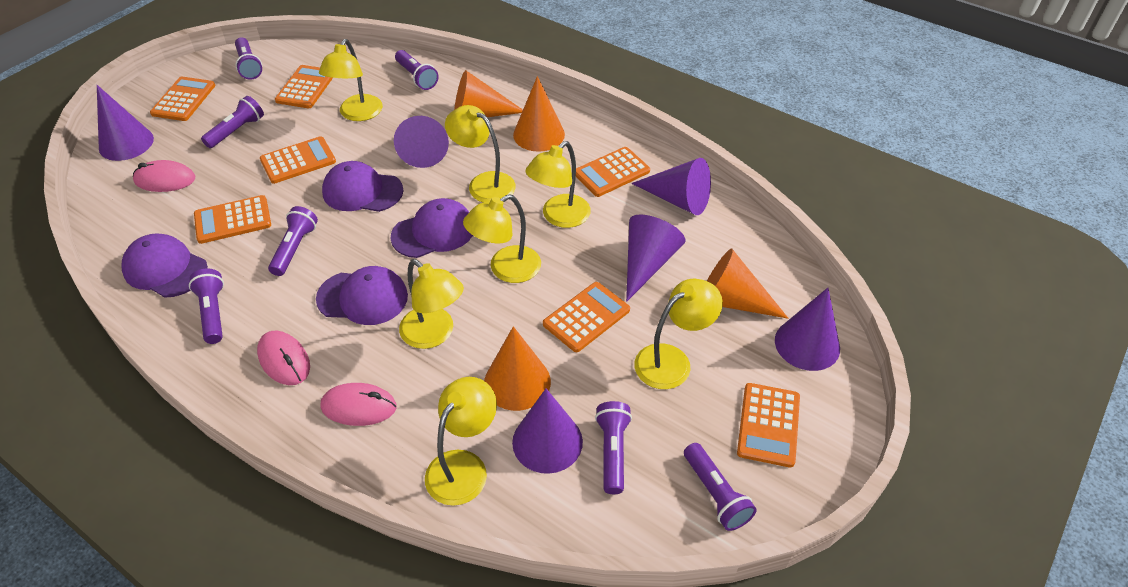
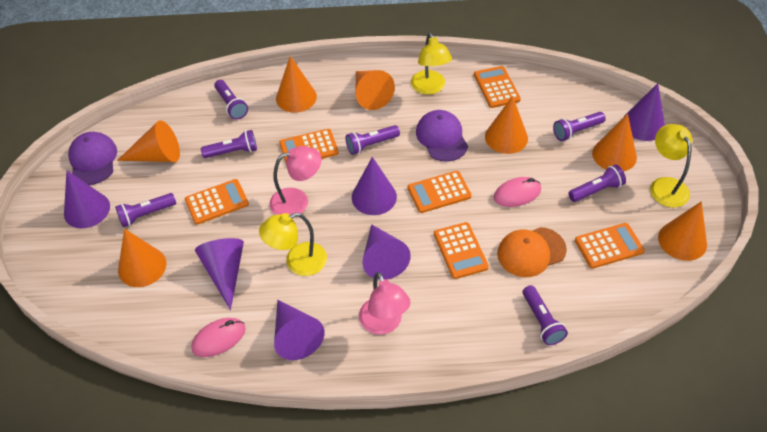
orange calculator: [150,77,215,121] [194,195,271,244] [260,136,336,184] [275,65,333,108] [543,282,630,352] [576,147,650,197] [737,383,800,468] = 7 -> [185,179,249,225] [279,129,339,163] [408,171,472,213] [434,222,489,279] [474,66,521,108] [575,223,645,269] = 6
orange cap: none = 0 -> [497,227,567,277] = 1
orange cone: [454,70,523,117] [484,326,551,411] [513,76,565,152] [707,249,788,319] = 4 -> [117,120,180,162] [118,229,166,287] [276,56,317,113] [356,70,395,110] [485,96,528,154] [592,114,637,172] [658,201,707,261] = 7
pink lamp: none = 0 -> [270,146,322,218] [359,272,411,335] = 2
pink mouse: [133,160,195,192] [257,331,310,385] [321,383,396,426] = 3 -> [191,318,246,357] [494,177,541,207] = 2
purple cap: [121,233,208,298] [316,266,408,325] [322,161,403,212] [390,198,473,258] = 4 -> [68,132,117,185] [416,110,468,162] = 2
yellow lamp: [319,39,383,121] [399,259,464,349] [425,377,497,506] [445,105,516,203] [463,194,541,283] [525,141,591,228] [634,279,723,389] = 7 -> [259,213,327,276] [411,32,452,95] [650,124,692,207] = 3

